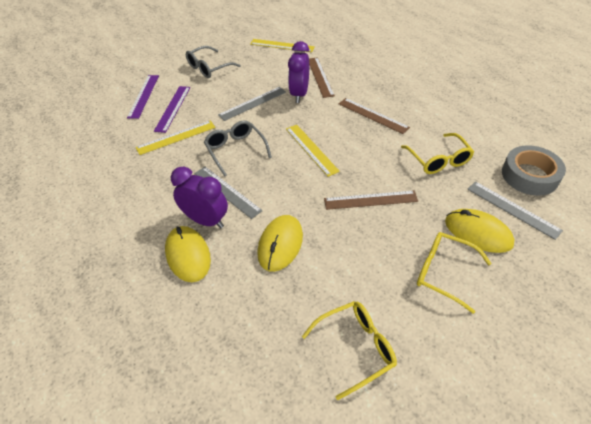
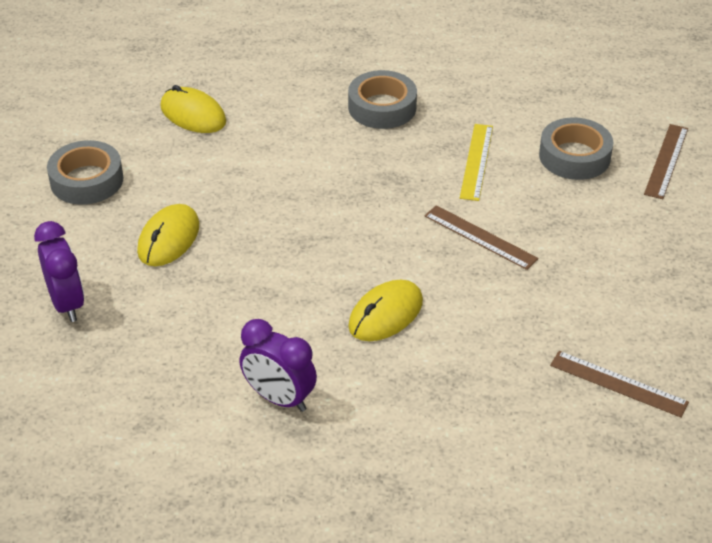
grey glasses: [186,46,241,78] [204,120,272,177] = 2 -> none = 0
grey ruler: [194,167,263,219] [218,87,286,121] [467,181,563,240] = 3 -> none = 0
grey tape: [502,145,566,196] = 1 -> [47,140,123,205] [348,70,417,129] [539,117,614,180] = 3
purple ruler: [127,75,159,119] [154,86,190,133] = 2 -> none = 0
yellow glasses: [302,301,397,400] [401,133,474,174] [417,232,491,314] = 3 -> none = 0
yellow ruler: [136,120,216,155] [250,39,315,52] [286,125,340,177] = 3 -> [460,124,493,201] = 1

